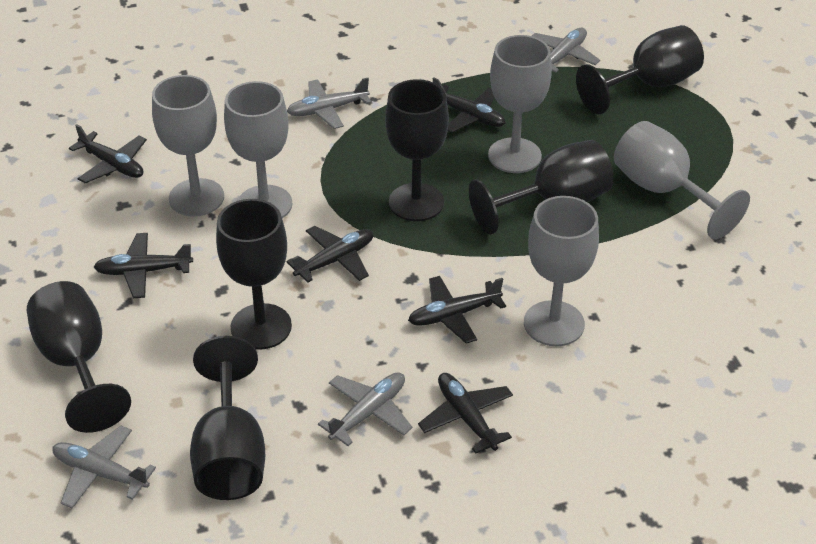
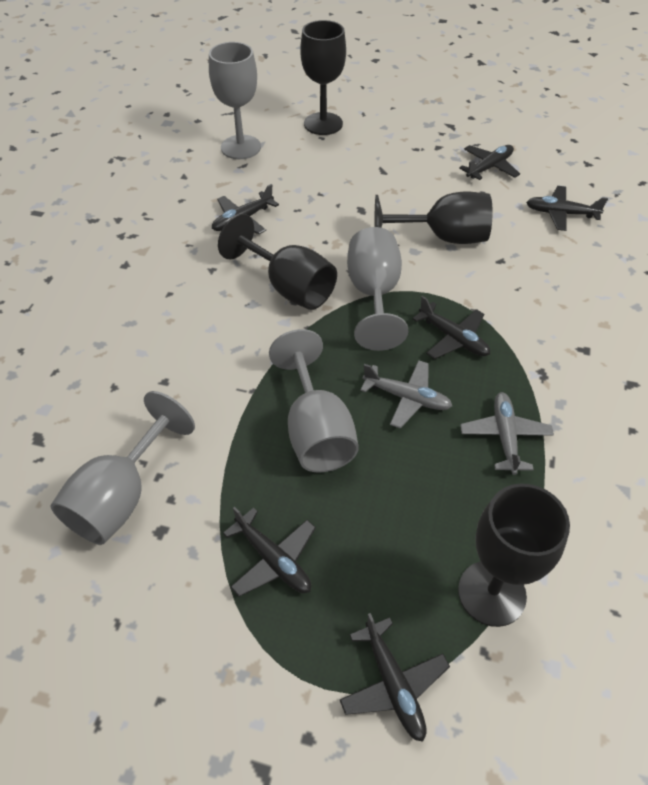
black goblet: [27,281,131,433] [190,336,265,500] [216,199,292,350] [385,79,449,221] [469,140,614,235] [576,25,704,114] = 6 -> [218,214,337,310] [300,20,346,135] [375,192,493,244] [458,483,570,627] = 4
grey goblet: [152,75,224,217] [224,81,292,218] [488,35,552,173] [524,196,599,346] [614,121,750,239] = 5 -> [50,391,195,545] [209,42,261,159] [269,329,359,473] [347,227,408,351] = 4
grey plane: [52,426,156,508] [287,78,371,129] [318,372,412,446] [532,28,600,73] = 4 -> [360,360,452,428] [460,392,554,475] = 2

